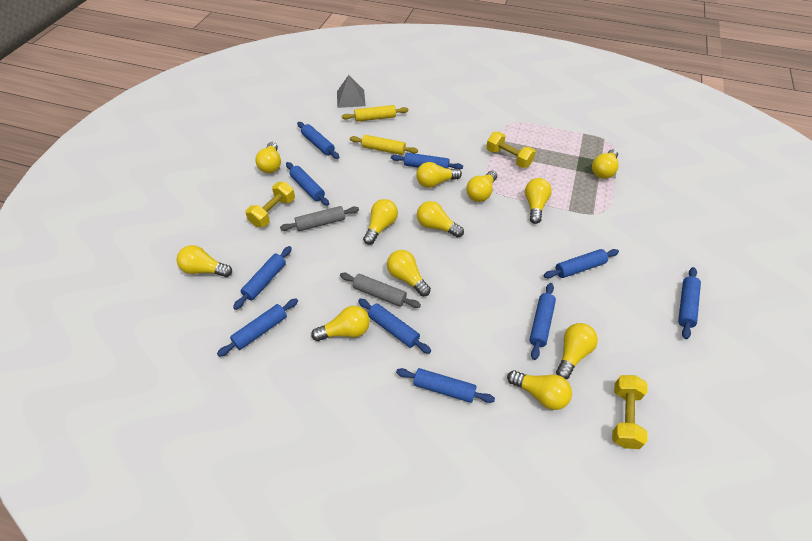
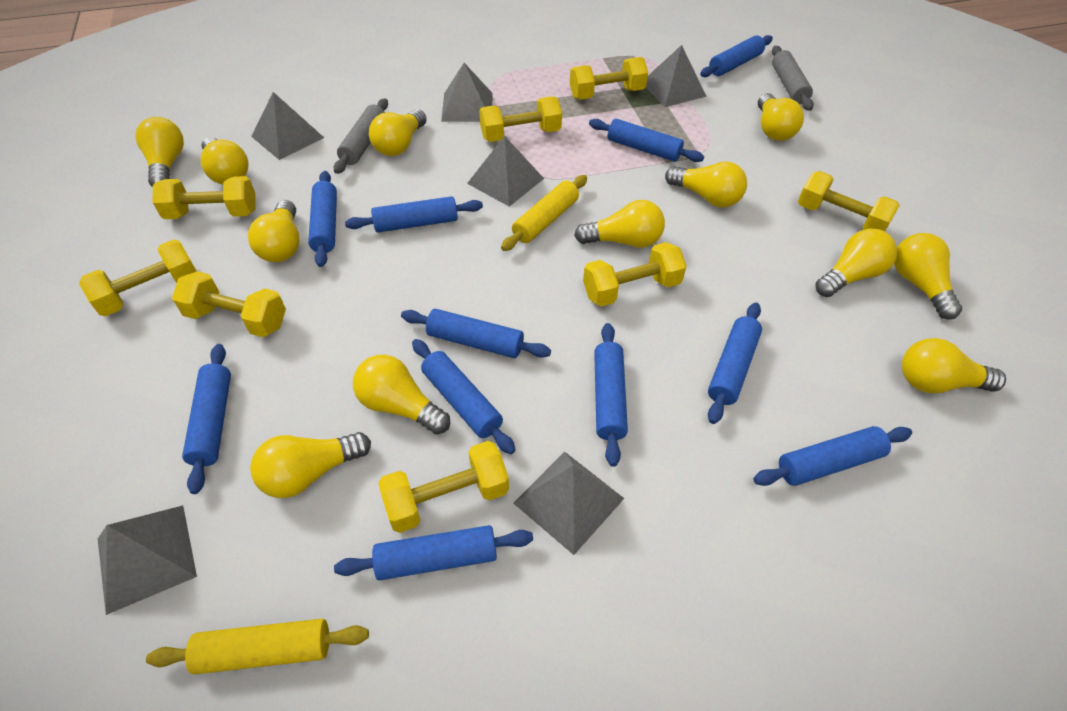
blue rolling pin: [217,298,298,357] [233,246,292,310] [286,162,329,206] [297,122,339,159] [358,298,431,354] [391,153,463,169] [396,368,495,403] [529,283,556,360] [544,249,619,278] [678,267,701,339] = 10 -> [182,344,231,494] [308,171,337,267] [334,525,533,580] [345,196,483,232] [401,309,551,358] [412,339,516,454] [589,119,704,162] [594,323,628,467] [700,35,773,77] [708,302,762,424] [753,426,912,486] = 11
grey pyramid: [337,75,366,108] = 1 -> [98,506,197,615] [251,92,324,160] [441,63,493,122] [467,136,544,207] [513,452,625,555] [646,45,707,107] = 6
yellow dumbbell: [245,182,295,227] [486,132,536,168] [612,375,648,449] = 3 -> [79,239,197,316] [153,176,256,219] [172,271,286,337] [378,441,509,533] [479,96,562,142] [570,57,648,99] [583,242,687,307] [798,171,900,232] = 8

